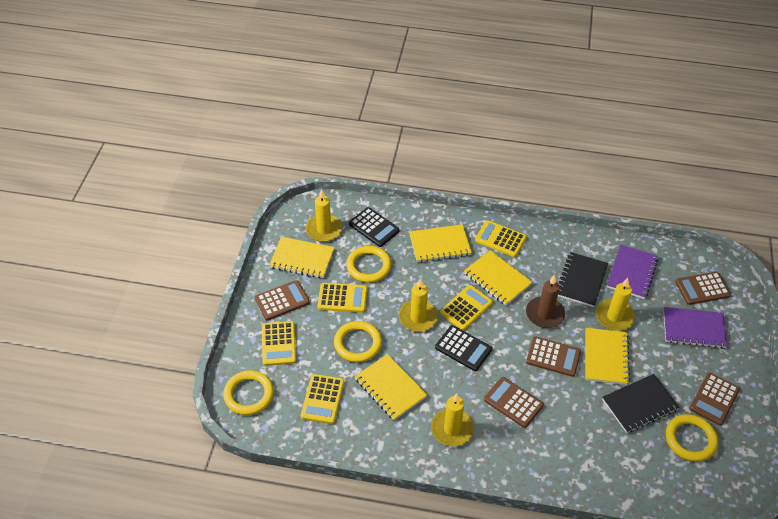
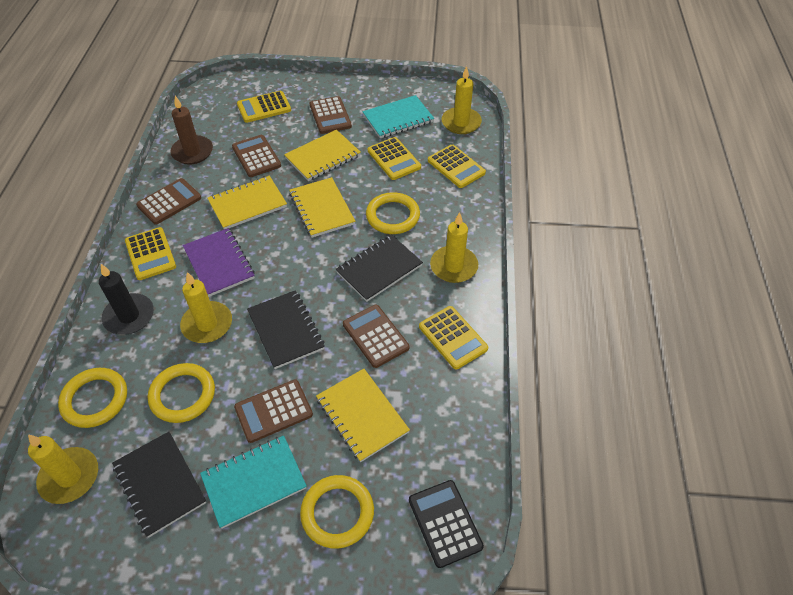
black calculator: [349,207,400,247] [435,325,492,371] = 2 -> [409,480,484,568] = 1
black candle: none = 0 -> [99,264,154,335] = 1
black notebook: [558,252,608,307] [602,374,679,433] = 2 -> [112,432,206,538] [247,290,325,369] [336,234,423,302] = 3
purple notebook: [607,245,658,299] [663,307,727,349] = 2 -> [183,228,255,297] = 1
turquoise notebook: none = 0 -> [200,435,307,529] [363,95,434,138] = 2
yellow notebook: [269,237,334,278] [355,354,427,420] [409,224,472,263] [464,250,533,306] [585,328,630,385] = 5 -> [208,176,287,229] [284,130,361,181] [289,177,355,238] [316,369,410,462] = 4

